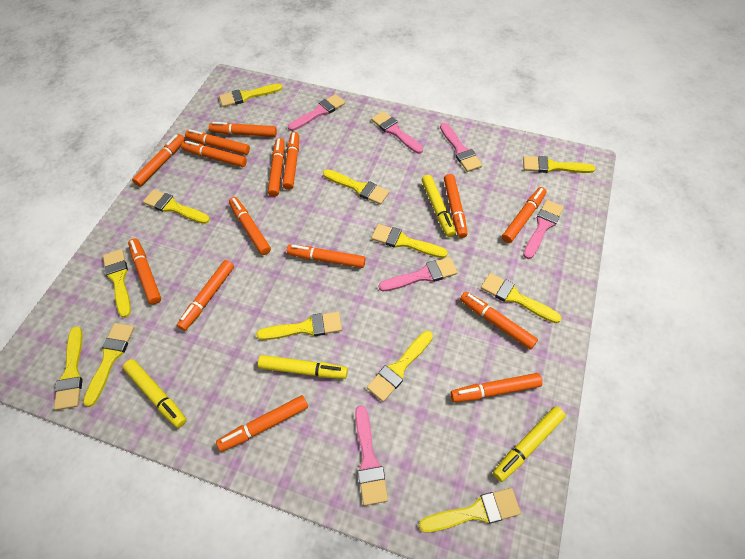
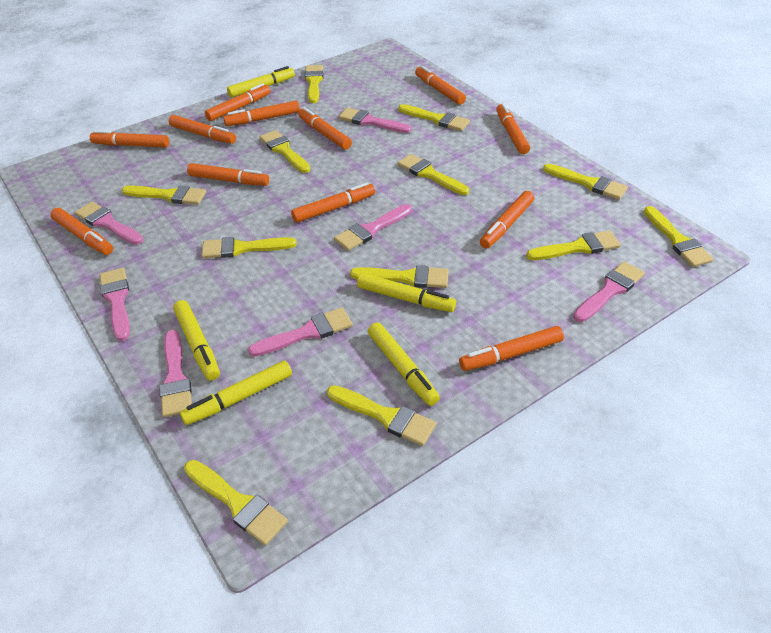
orange marker: [128,238,161,304] [132,134,185,187] [177,260,234,331] [181,141,247,167] [185,129,250,155] [209,122,277,137] [216,395,308,452] [229,197,271,255] [268,138,285,197] [282,132,299,190] [287,245,365,268] [444,174,468,238] [450,373,543,402] [460,292,538,350] [502,187,546,243] = 15 -> [50,208,113,255] [90,130,169,148] [169,115,236,144] [187,163,269,186] [205,83,271,121] [223,101,300,126] [291,182,375,223] [298,107,352,150] [415,65,466,105] [459,326,564,371] [480,191,534,249] [496,103,530,154] = 12
pink brush: [288,94,345,131] [355,405,388,506] [371,111,423,154] [379,257,458,291] [440,123,482,172] [523,200,564,259] = 6 -> [75,202,143,245] [99,268,130,341] [159,330,192,417] [248,307,353,357] [334,204,412,251] [338,108,411,133] [573,261,645,322] = 7
yellow marker: [123,359,187,428] [258,355,348,379] [422,175,456,237] [493,406,566,482] = 4 -> [173,300,220,380] [180,360,292,425] [227,66,295,98] [357,273,456,312] [368,322,440,406] = 5

